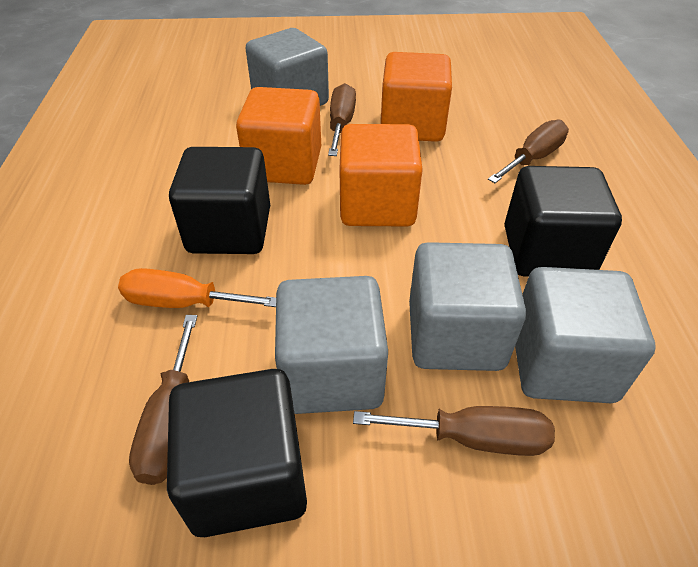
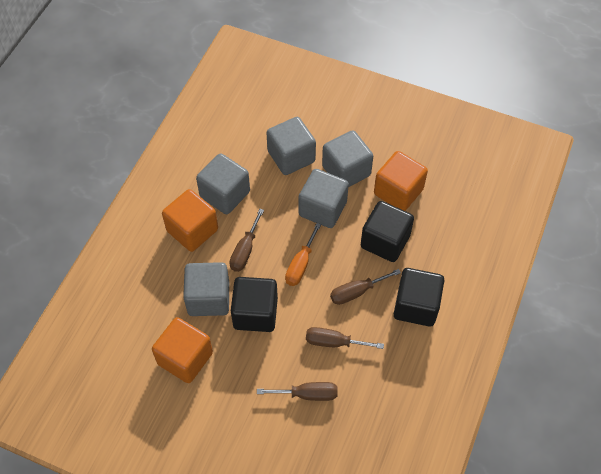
grey cube: [245,28,329,106] [275,276,388,414] [409,242,526,371] [515,267,655,403] = 4 -> [183,262,229,316] [196,154,250,214] [267,117,316,175] [298,169,349,228] [322,130,373,187] = 5

